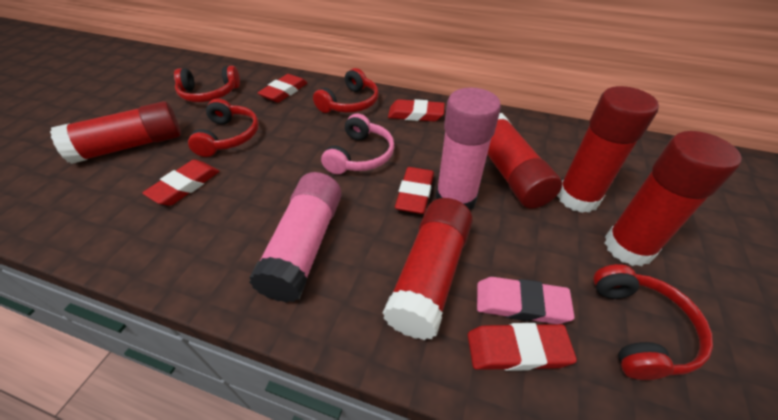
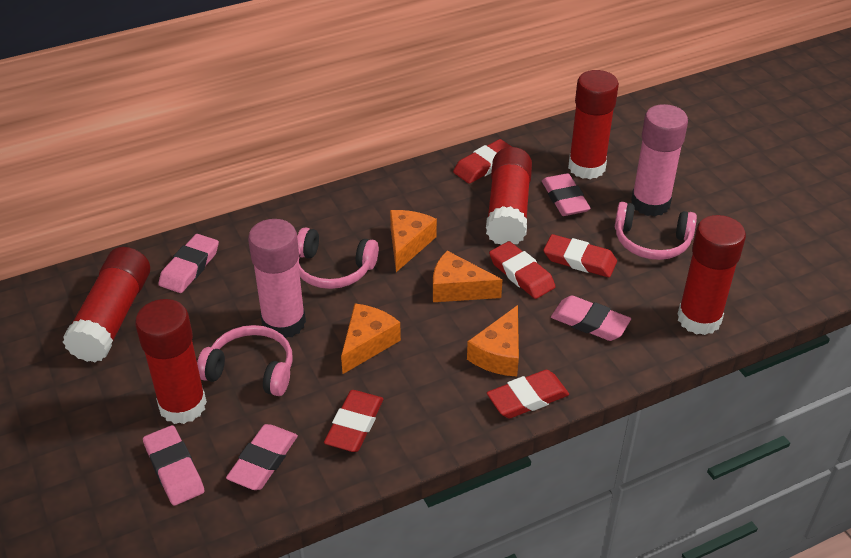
orange cheese: none = 0 -> [341,304,401,374] [390,210,437,272] [433,251,502,302] [467,305,519,377] = 4
pink eraser: [477,277,575,324] = 1 -> [143,425,204,506] [158,234,219,293] [226,424,298,490] [542,173,591,216] [551,295,631,341] = 5
pink headphones: [321,113,395,174] = 1 -> [197,325,293,396] [297,227,379,289] [615,202,697,260] = 3
red headphones: [174,65,240,102] [188,99,259,157] [313,68,379,113] [593,264,713,380] = 4 -> none = 0

